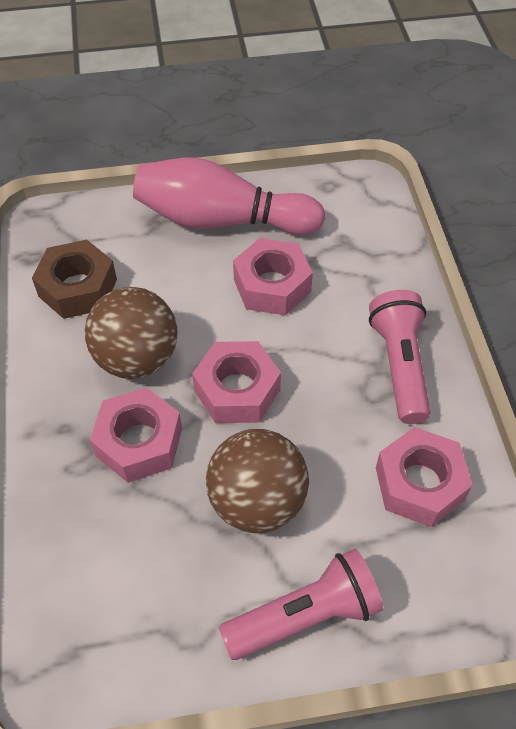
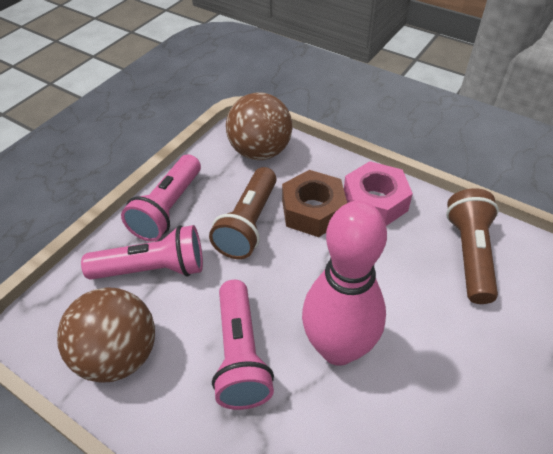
brown flashlight: none = 0 -> [209,167,277,259] [446,188,499,304] = 2
pink flashlight: [219,549,383,660] [369,290,431,424] = 2 -> [81,225,203,280] [121,154,201,242] [212,280,274,410] = 3
pink nut: [90,387,182,483] [192,341,281,423] [233,238,313,316] [376,427,473,527] = 4 -> [344,161,413,226] = 1

